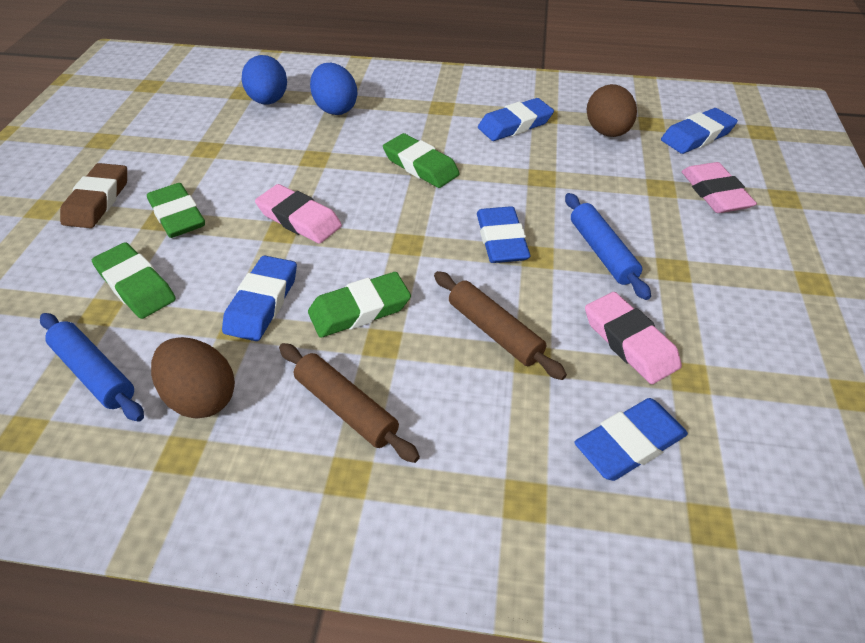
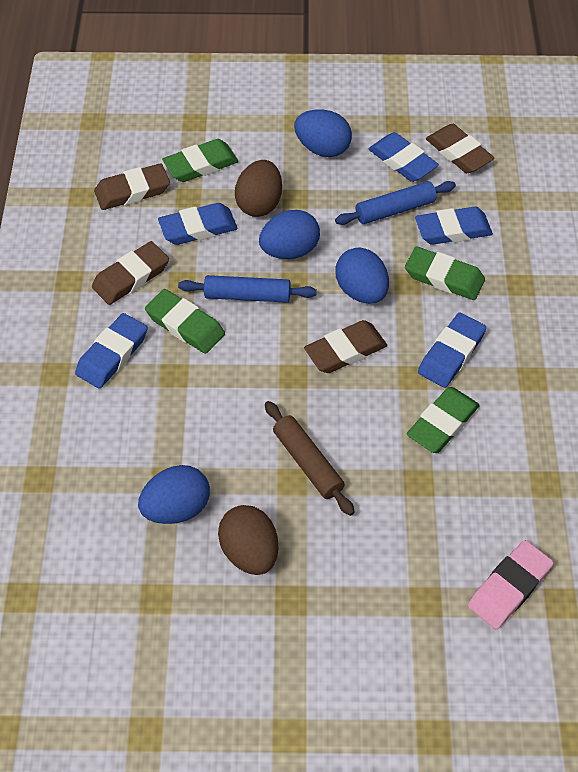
blue egg: [242,55,287,105] [310,63,358,115] = 2 -> [138,465,210,524] [259,210,320,259] [294,110,352,157] [335,248,389,304] = 4
brown eraser: [60,163,127,228] = 1 -> [92,241,169,305] [94,163,170,210] [304,320,387,373] [426,124,495,173] = 4
brown rolling pin: [279,343,420,463] [434,271,567,380] = 2 -> [265,401,355,516] = 1
pink eraser: [255,184,342,244] [585,292,682,384] [681,162,757,213] = 3 -> [468,540,554,629] = 1

